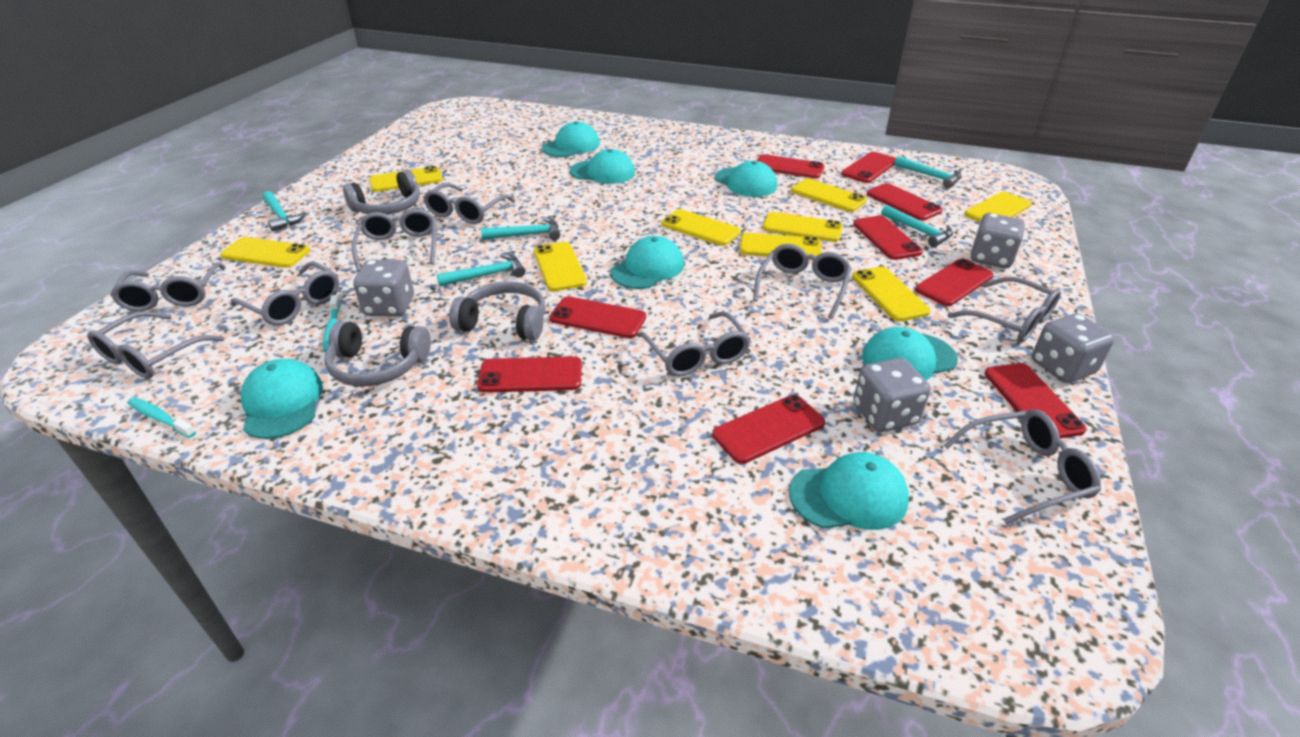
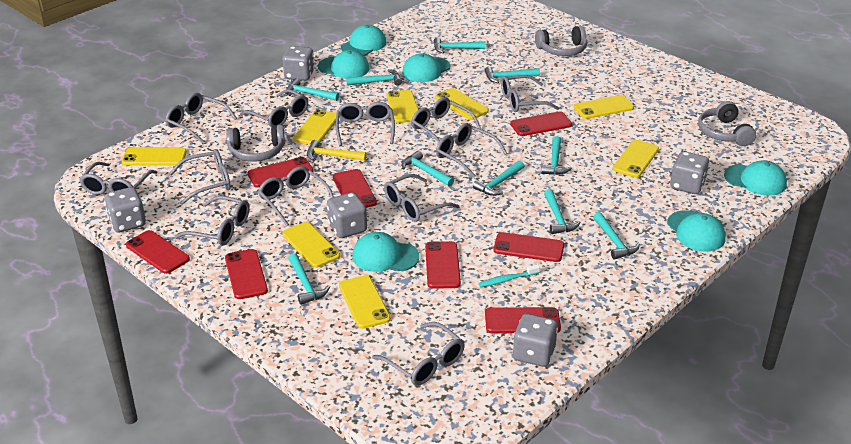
grey dice: [353,260,414,316] [853,358,930,432] [970,213,1025,268] [1032,313,1115,383] = 4 -> [104,187,146,233] [283,46,315,81] [327,192,367,238] [513,314,558,367] [670,151,709,194] = 5
grey glasses: [87,311,225,379] [110,262,226,311] [231,261,340,325] [352,209,436,272] [423,183,515,224] [637,311,751,376] [753,244,852,319] [943,409,1101,524] [948,277,1061,343] = 9 -> [79,162,158,195] [165,93,237,143] [169,149,231,205] [174,196,249,245] [240,89,308,127] [258,166,334,226] [336,102,395,146] [372,322,465,386] [384,174,459,222] [411,97,481,143] [436,123,507,178] [501,75,559,112] = 12
red phone: [477,356,582,393] [550,296,646,338] [712,395,825,464] [757,154,824,178] [841,152,896,183] [853,216,923,260] [867,183,942,220] [915,258,994,306] [985,363,1086,439] = 9 -> [126,230,190,274] [225,249,268,299] [247,157,314,188] [333,169,377,208] [425,241,461,289] [485,307,561,333] [493,232,564,262] [510,111,572,136] = 8
turquoise cap: [241,359,323,439] [542,121,600,157] [570,149,635,184] [611,236,684,289] [715,161,777,197] [789,452,909,530] [862,327,958,380] = 7 -> [318,50,369,78] [341,25,386,56] [352,232,419,272] [402,53,450,82] [667,210,726,251] [724,160,787,196] = 6
turquoise hammer: [262,191,306,231] [437,254,525,286] [481,217,560,240] [881,205,953,247] [894,156,961,188] = 5 -> [286,78,339,101] [288,253,330,305] [346,69,402,86] [402,151,454,187] [434,37,486,53] [473,161,524,196] [484,67,540,83] [541,136,572,175] [544,189,581,234] [593,212,640,260] = 10
turquoise toothbrush: [127,397,196,438] [323,295,341,352] = 2 -> [478,264,540,287] = 1
yellow hammer: none = 0 -> [307,140,367,161] = 1
yellow phone: [220,237,310,268] [370,166,443,192] [534,242,587,291] [661,209,741,246] [740,233,822,256] [763,212,843,242] [791,178,867,212] [852,267,931,321] [964,192,1032,222] = 9 -> [122,147,187,166] [282,222,340,268] [293,109,337,144] [339,275,391,329] [386,90,419,123] [435,88,489,120] [574,95,634,119] [613,140,659,178] = 8

